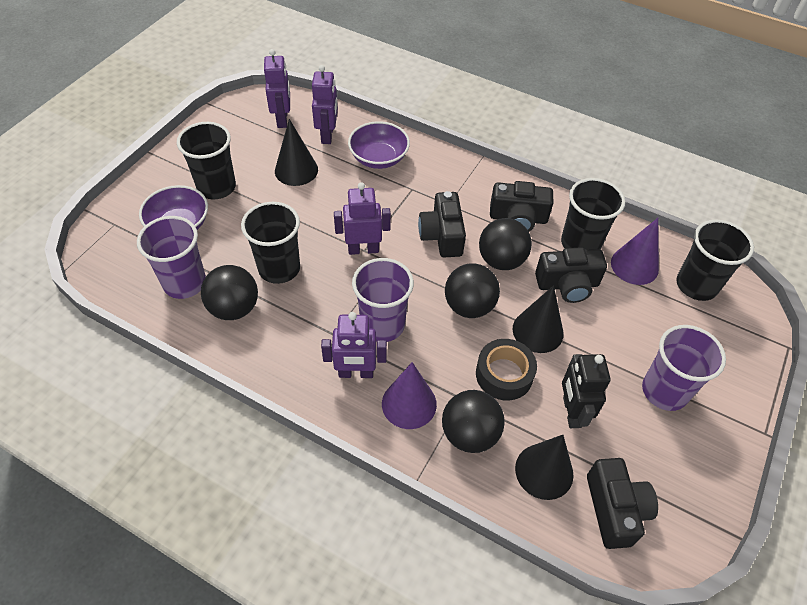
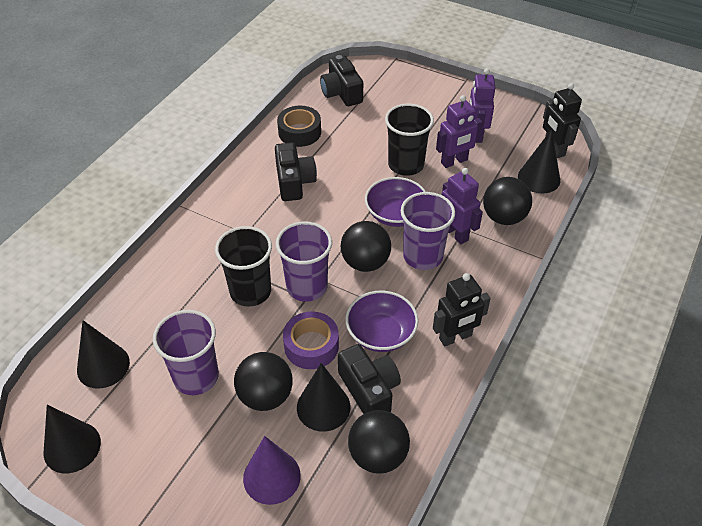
black camera: [418,191,466,258] [490,181,553,232] [535,247,607,303] [587,458,658,549] = 4 -> [275,142,317,201] [320,55,363,106] [338,344,401,414] = 3
black cone: [275,119,318,186] [513,285,564,353] [515,435,574,500] = 3 -> [43,405,101,473] [77,320,130,389] [297,363,350,432] [518,129,560,194] = 4
black cup: [177,122,236,199] [241,202,300,284] [561,178,625,250] [676,220,754,301] = 4 -> [215,226,272,307] [385,104,434,176] = 2
black robot: [562,354,611,428] = 1 -> [433,273,491,346] [543,83,582,158] = 2
purple cone: [382,362,437,429] [611,218,659,285] = 2 -> [243,436,301,505] = 1
purple robot: [264,49,290,128] [312,65,338,144] [321,312,387,378] [334,182,391,255] = 4 -> [436,95,482,168] [442,168,483,244] [469,68,495,143] = 3
purple tape: none = 0 -> [283,312,339,369] = 1

